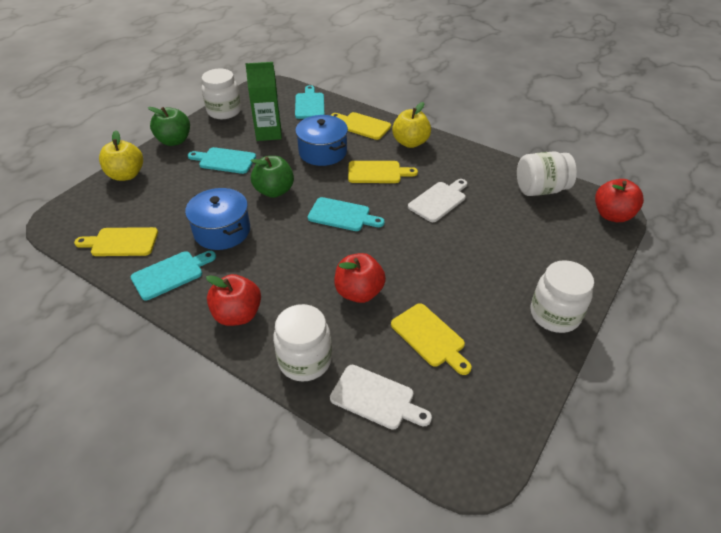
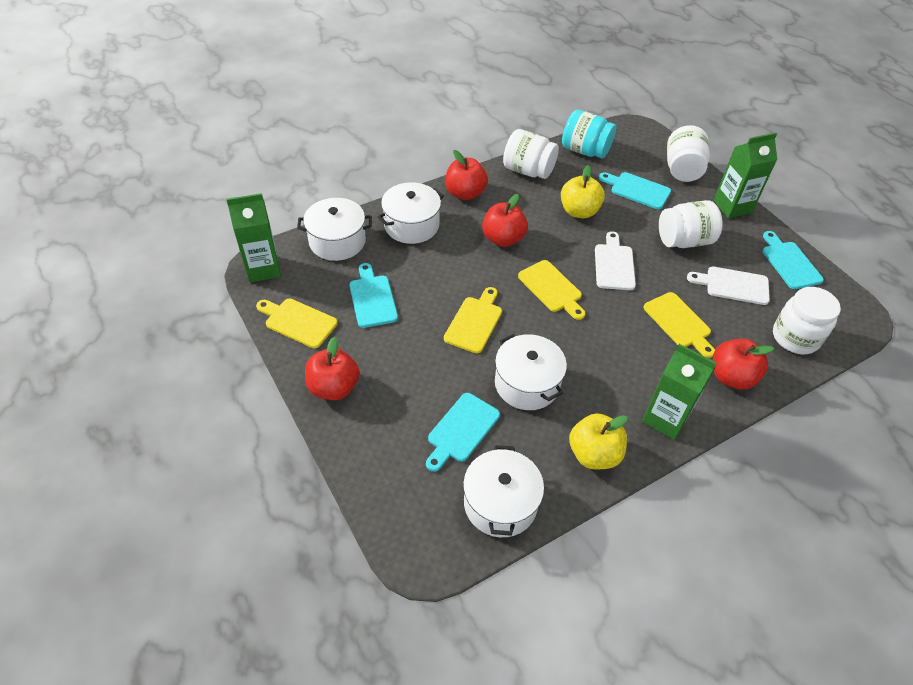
blue pot: [185,188,250,250] [295,115,348,166] = 2 -> none = 0
green apple: [148,107,190,146] [251,156,294,198] = 2 -> none = 0
green carton: [245,62,282,141] = 1 -> [226,193,281,283] [642,344,717,440] [714,133,777,218] = 3
red apple: [206,274,261,326] [334,253,386,303] [595,179,644,222] = 3 -> [305,337,360,400] [445,150,488,200] [482,194,528,247] [713,339,774,390] = 4
turquoise jar: none = 0 -> [562,110,616,158] = 1
white pot: none = 0 -> [297,198,372,261] [378,182,444,244] [463,445,544,537] [495,334,567,410] = 4

